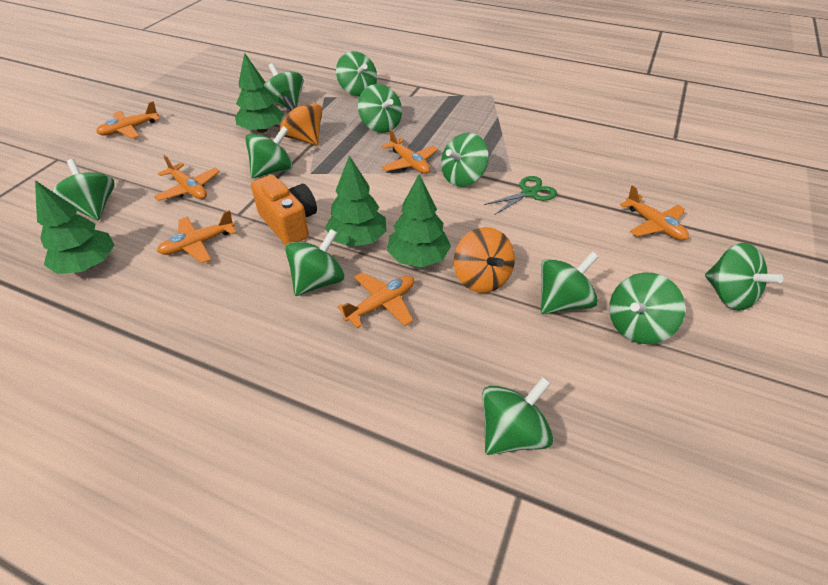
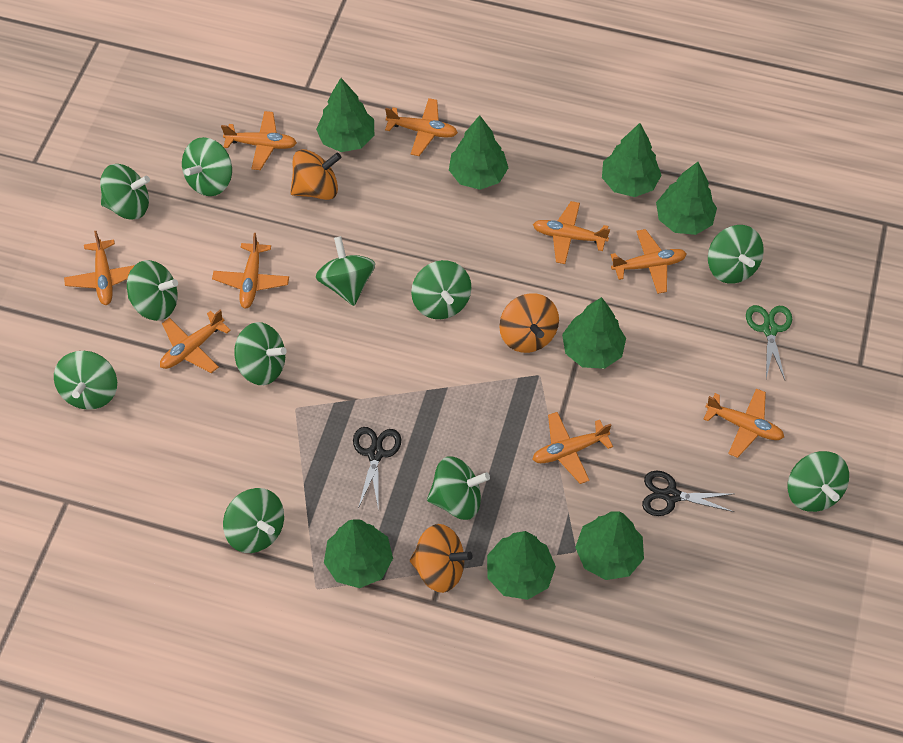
black scissors: none = 0 -> [353,427,401,511] [642,471,734,516] = 2
green tree: [35,180,114,274] [235,53,284,133] [325,155,386,247] [387,174,451,267] = 4 -> [316,78,374,152] [324,519,393,588] [449,115,508,190] [487,531,556,600] [562,297,626,369] [575,512,644,580] [602,123,661,197] [656,162,717,235] = 8
orange camera: [251,175,317,245] = 1 -> none = 0
orange plane: [96,101,160,139] [154,155,220,201] [157,210,236,263] [337,272,414,328] [381,129,438,174] [620,185,689,241] = 6 -> [64,231,135,305] [160,310,231,373] [212,233,289,308] [221,111,297,170] [385,98,458,156] [532,412,613,484] [533,201,610,264] [611,229,687,294] [704,388,784,458] = 9
orange spinning top: [280,96,322,146] [454,227,515,293] = 2 -> [290,149,341,200] [410,524,473,593] [499,293,559,353] = 3

